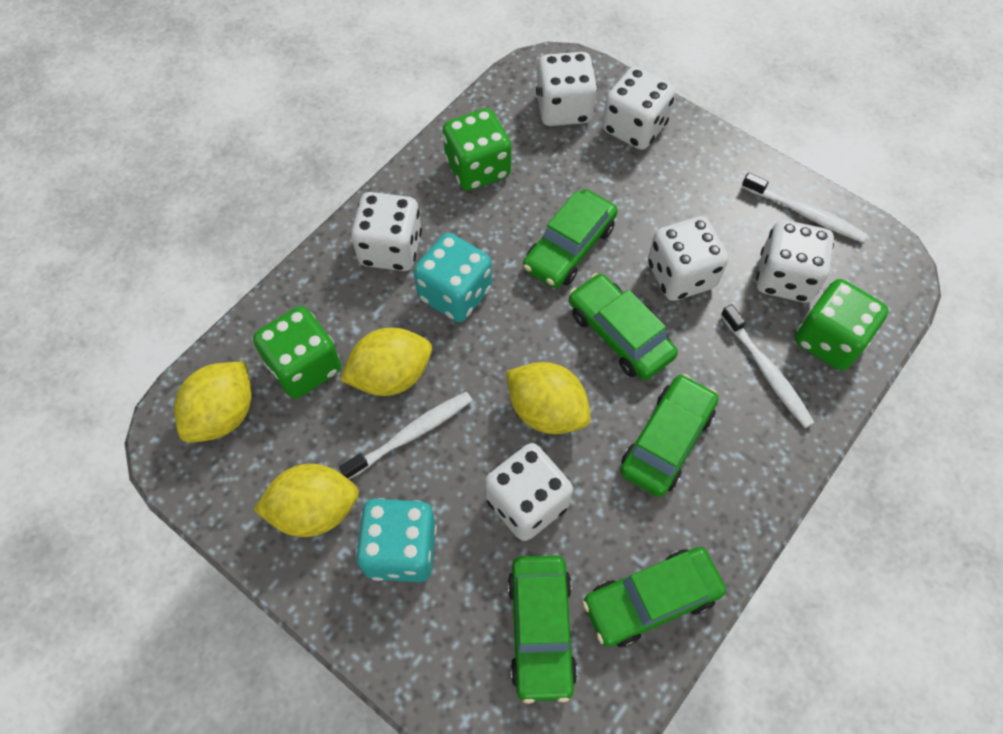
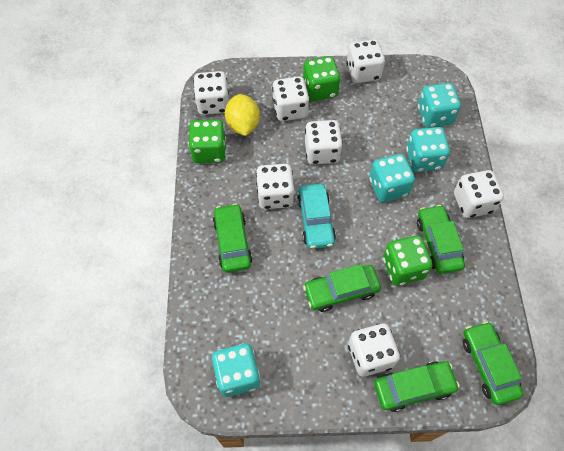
turquoise car: none = 0 -> [297,184,336,249] = 1
turquoise dice: [356,498,437,582] [414,233,492,322] = 2 -> [212,344,261,397] [369,154,415,202] [406,127,450,172] [418,83,461,128] = 4
white dice: [351,192,422,271] [485,443,573,541] [536,52,598,126] [602,67,675,150] [648,216,729,301] [756,220,834,303] = 6 -> [193,71,229,115] [256,164,294,209] [272,76,309,121] [305,120,343,165] [346,39,385,83] [348,324,400,377] [454,170,504,218] = 7
white toothbrush: [339,392,472,479] [721,304,815,428] [742,173,867,243] = 3 -> none = 0
yellow lemon: [174,362,251,443] [253,464,359,537] [340,328,432,396] [506,362,591,434] = 4 -> [225,94,260,136] = 1

